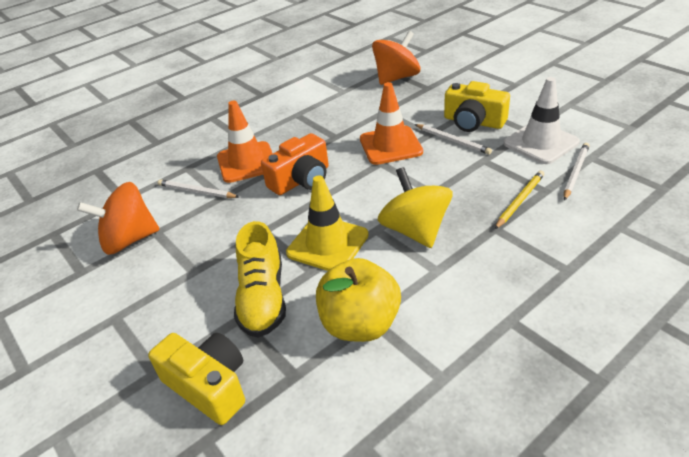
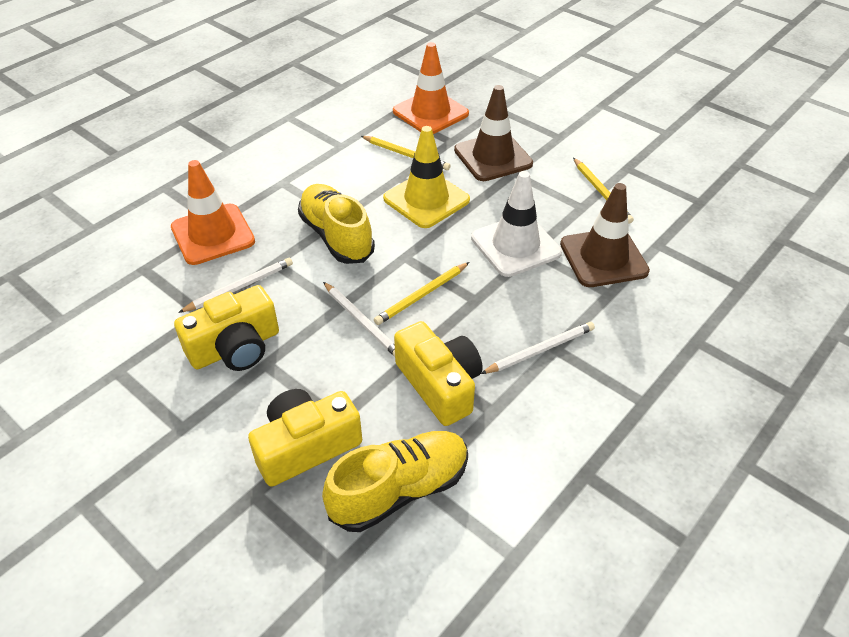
brown traffic cone: none = 0 -> [454,85,533,181] [560,183,650,287] = 2
orange camera: [261,133,329,195] = 1 -> none = 0
orange spinning top: [77,182,160,255] [372,31,420,85] = 2 -> none = 0
yellow apple: [316,258,401,342] = 1 -> none = 0
yellow camera: [148,333,245,425] [444,81,510,132] = 2 -> [174,285,279,371] [248,389,362,487] [394,321,483,426] = 3
yellow pencil: [495,171,544,229] = 1 -> [361,136,451,170] [374,262,469,325] [573,158,634,224] = 3
yellow shoe: [234,221,286,338] = 1 -> [298,184,375,264] [322,431,468,532] = 2
yellow spinning top: [378,167,453,248] = 1 -> none = 0

